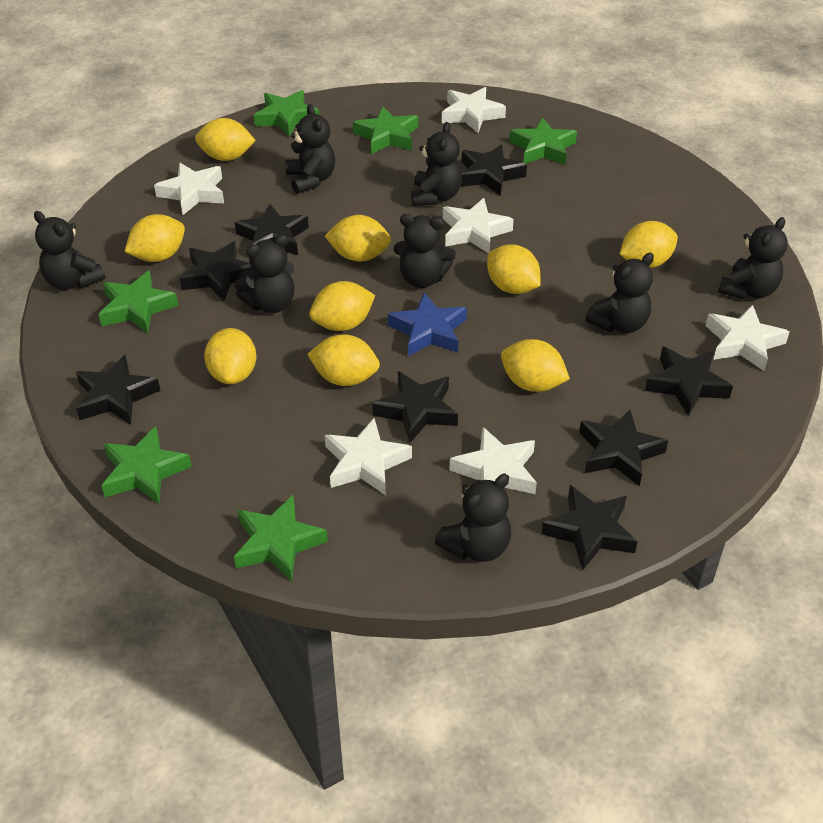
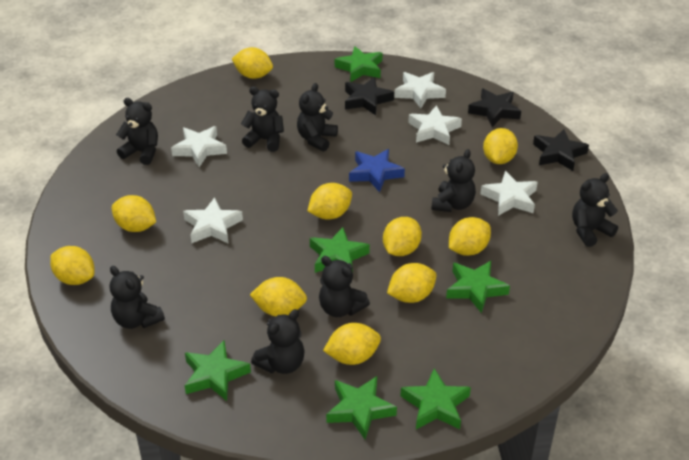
black star: [76,355,160,425] [180,241,256,301] [235,204,309,255] [373,371,458,443] [461,145,527,196] [541,485,638,571] [579,409,668,486] [645,347,733,416] = 8 -> [345,77,394,115] [468,88,521,127] [533,129,589,171] = 3
white star: [154,163,224,215] [325,418,412,495] [442,87,506,133] [443,198,514,254] [450,427,537,494] [706,305,789,371] = 6 -> [171,126,227,167] [183,197,243,244] [394,72,446,108] [408,105,462,145] [480,171,538,216] = 5
yellow lemon: [125,214,185,262] [195,118,256,161] [204,328,257,384] [307,334,380,386] [309,281,375,331] [325,215,391,261] [487,244,540,294] [501,339,570,392] [620,221,678,268] = 9 -> [50,246,95,285] [112,195,156,232] [232,47,273,79] [250,277,307,316] [307,183,352,220] [323,323,381,365] [383,217,422,256] [387,263,437,303] [449,217,491,256] [483,128,518,164] = 10

